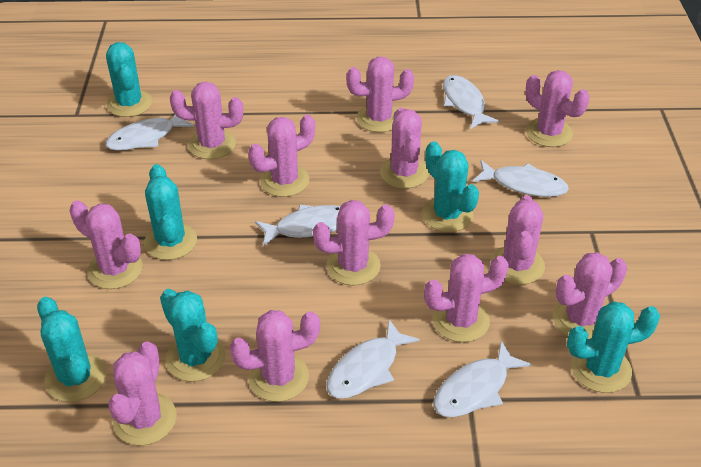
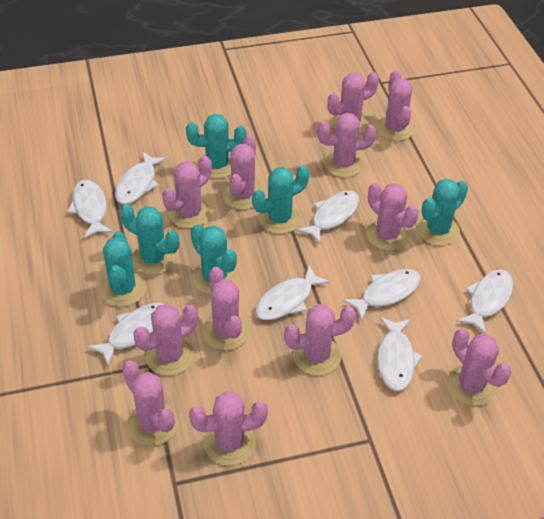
white fish: [105,115,194,151] [255,205,340,247] [327,319,420,399] [434,341,532,417] [443,75,499,129] [473,160,569,197] = 6 -> [67,180,113,238] [87,303,164,366] [115,151,167,204] [255,266,330,320] [297,191,360,244] [343,269,421,321] [378,317,423,391] [457,269,514,334] = 8

